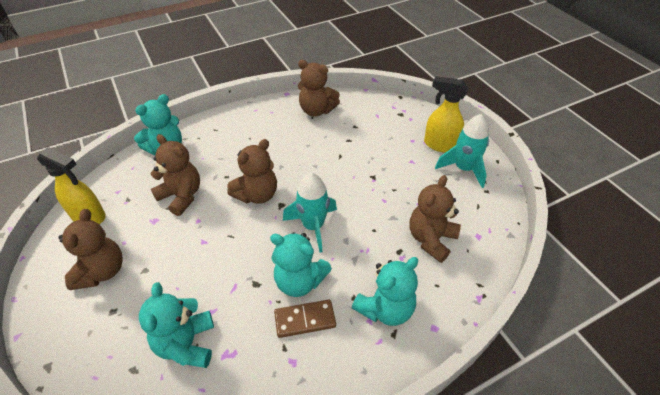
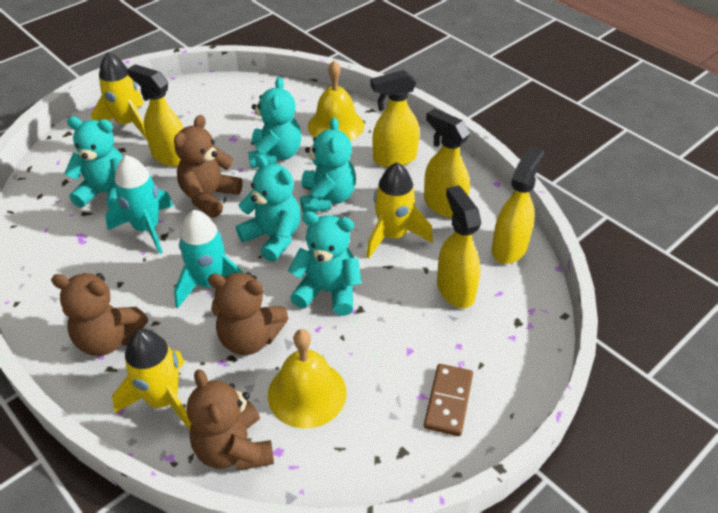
brown teddy bear: [59,209,123,290] [151,134,200,216] [227,139,277,204] [298,60,340,117] [410,175,461,263] = 5 -> [51,273,148,356] [174,115,243,218] [187,369,274,471] [208,272,288,355] = 4
turquoise teddy bear: [134,94,182,156] [139,282,214,368] [270,232,332,297] [352,257,418,326] = 4 -> [64,117,123,209] [236,155,301,262] [248,77,301,168] [288,211,362,316] [300,117,356,214] = 5
yellow bell: none = 0 -> [268,329,347,429] [308,60,364,141] = 2
yellow rocket: none = 0 -> [91,52,147,139] [112,329,191,430] [366,162,433,259] = 3
yellow spray bottle: [37,147,106,224] [424,76,469,153] = 2 -> [127,64,184,167] [371,70,420,167] [424,108,470,218] [437,185,481,308] [492,146,544,264] = 5

